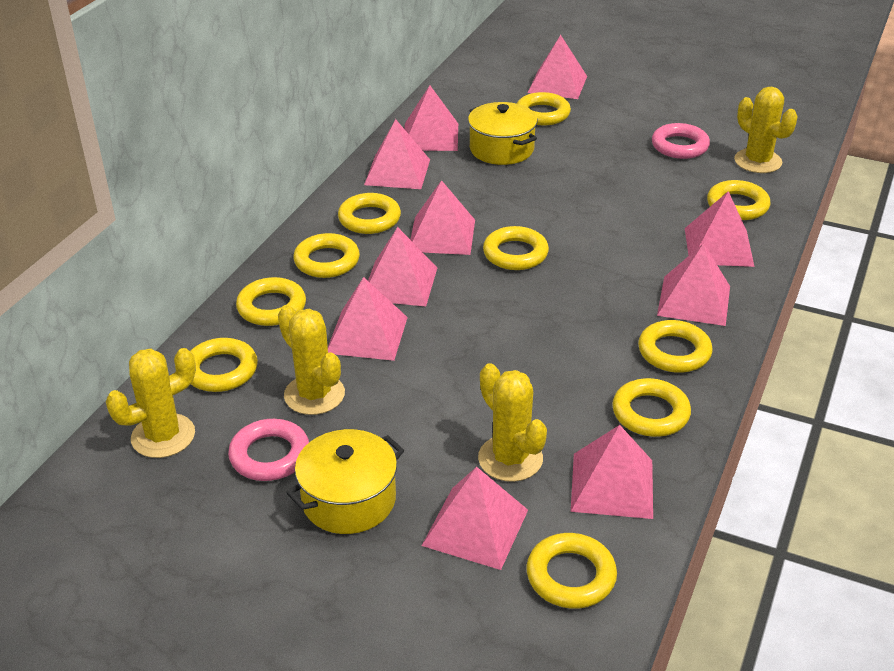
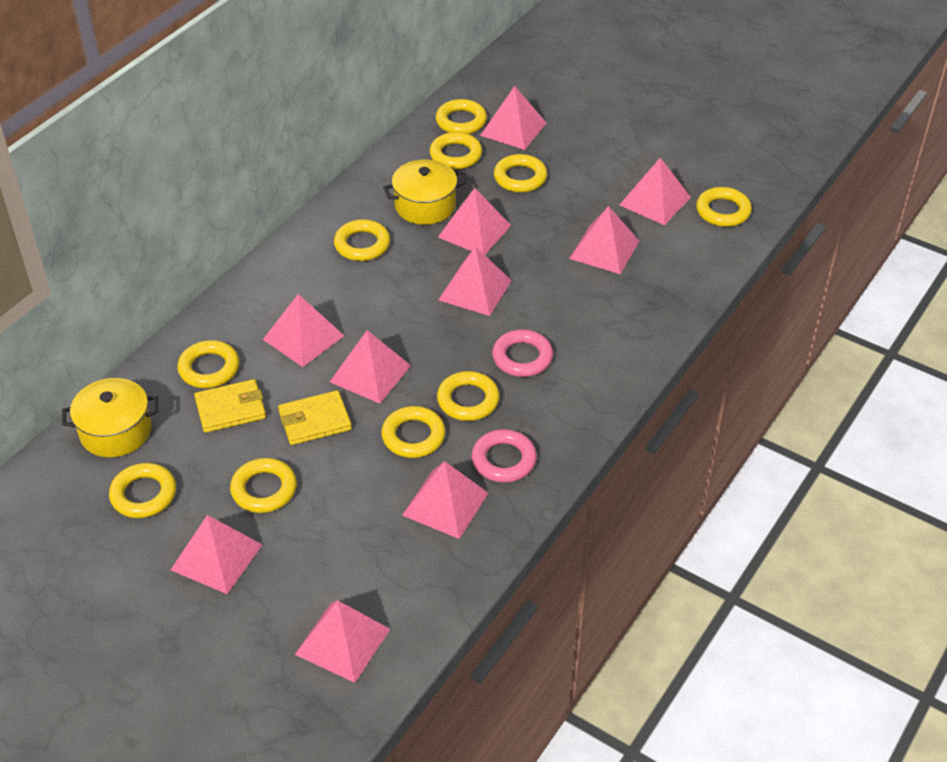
yellow cactus: [106,348,196,458] [278,305,345,415] [478,363,547,482] [734,87,798,173] = 4 -> none = 0
yellow wallet: none = 0 -> [194,379,266,433] [278,390,352,445] = 2

